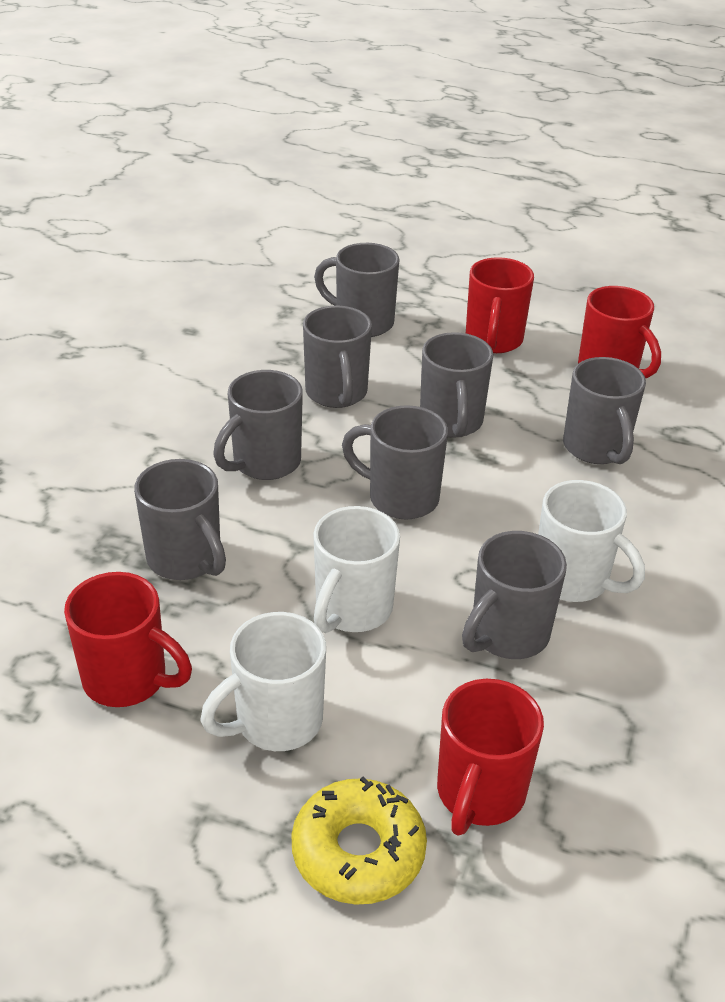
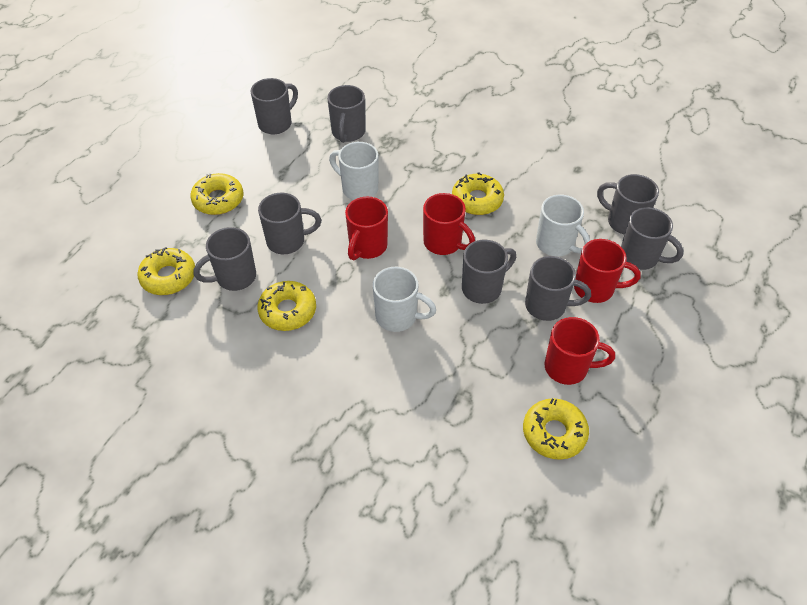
yellow donut: [291,777,427,905] = 1 -> [137,247,195,295] [190,173,243,215] [257,281,316,331] [452,172,504,215] [523,398,589,460] = 5

